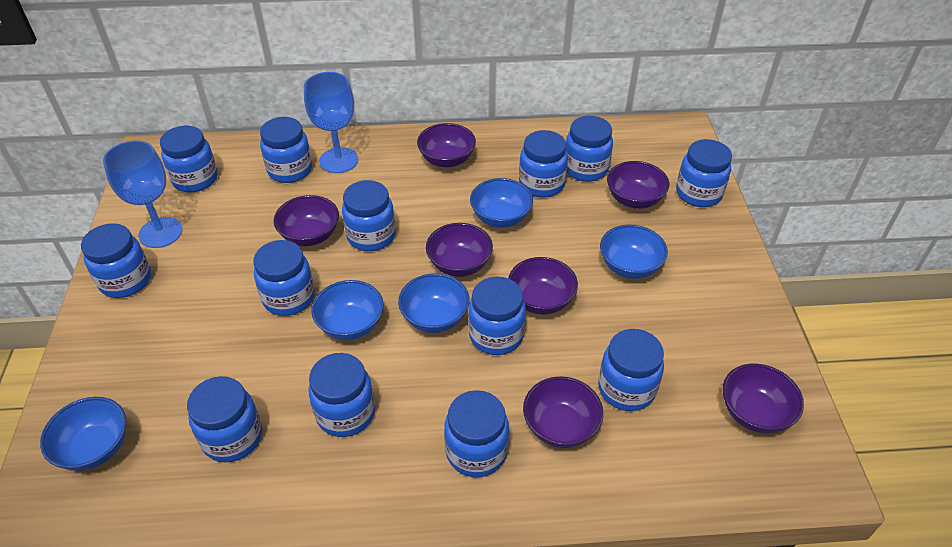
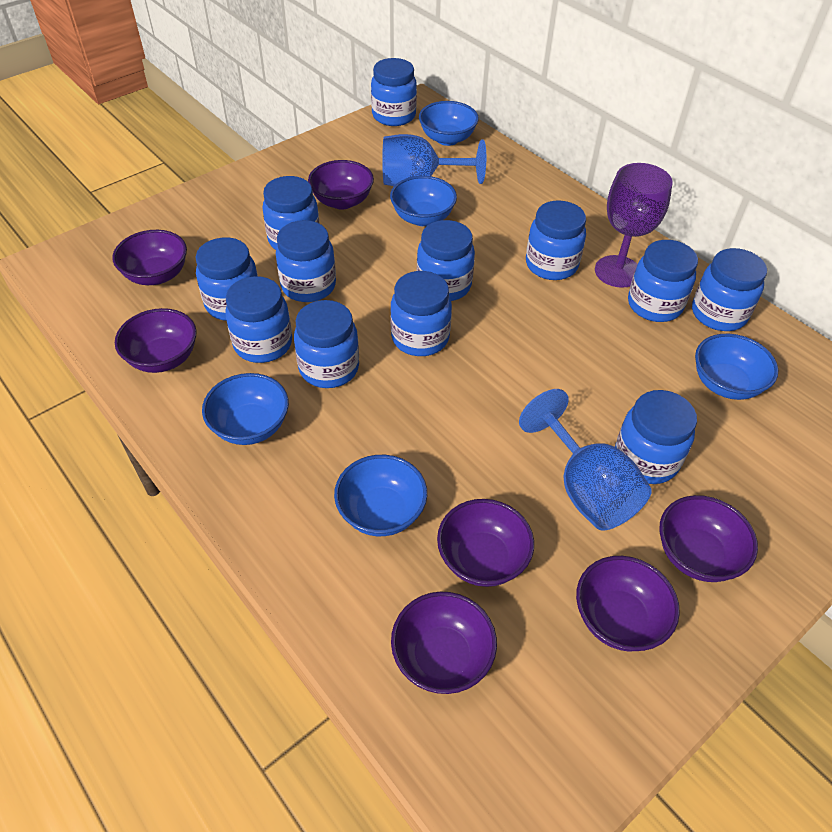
blue jar: [81,223,151,298] [160,126,218,192] [187,376,262,462] [253,240,315,316] [260,117,312,183] [308,353,375,437] [342,180,396,251] [444,390,509,477] [468,277,526,355] [519,130,568,198] [566,116,613,182] [598,329,664,411] [676,139,732,207] = 13 -> [196,237,258,321] [225,276,292,363] [262,176,320,250] [276,220,336,302] [294,300,359,388] [371,58,417,126] [390,271,452,356] [417,220,475,301] [526,200,586,280] [615,390,697,484] [628,240,698,322] [692,248,767,331] = 12
purple goblet: none = 0 -> [595,163,673,288] = 1

